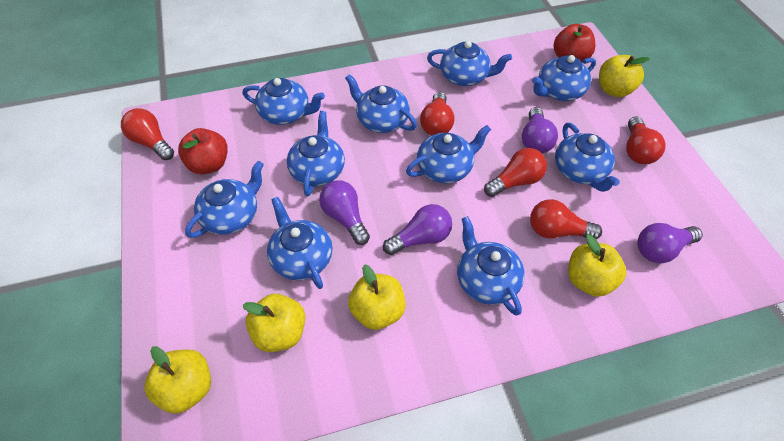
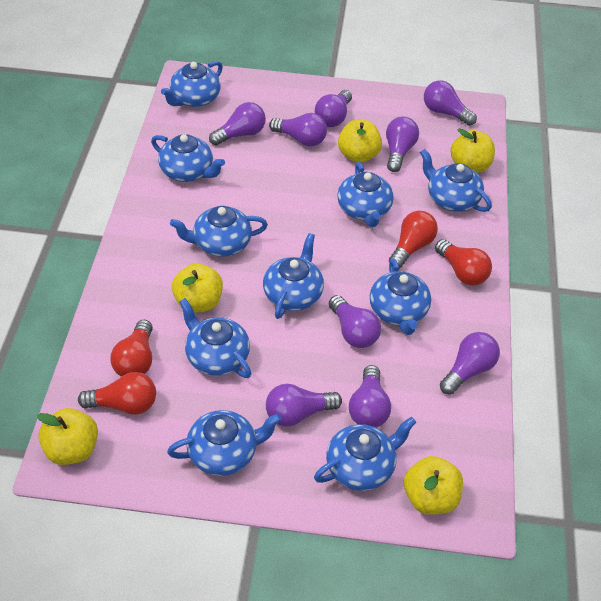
purple light bulb: [319,180,370,245] [383,204,452,255] [522,107,558,153] [637,223,703,263] = 4 -> [209,102,266,146] [266,384,342,426] [269,113,327,147] [315,90,352,127] [329,295,381,348] [349,365,391,428] [386,117,419,172] [424,80,477,126] [440,332,500,395] = 9
red apple: [178,128,228,174] [554,24,595,63] = 2 -> none = 0
red light bulb: [121,108,174,160] [420,92,454,136] [484,148,547,197] [530,199,602,240] [626,116,666,164] = 5 -> [78,372,156,415] [110,320,153,377] [389,211,438,268] [435,239,492,286] = 4

